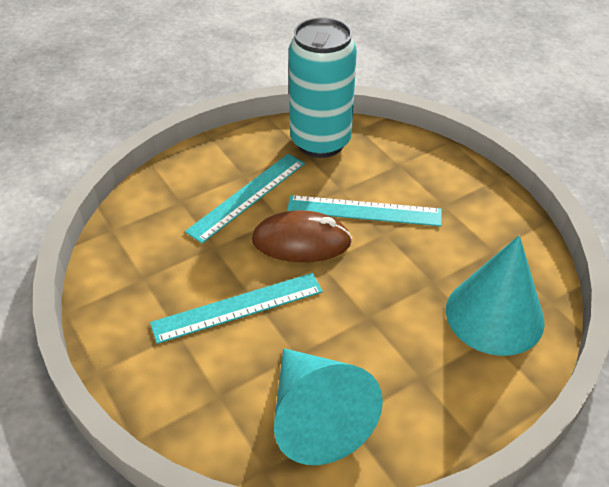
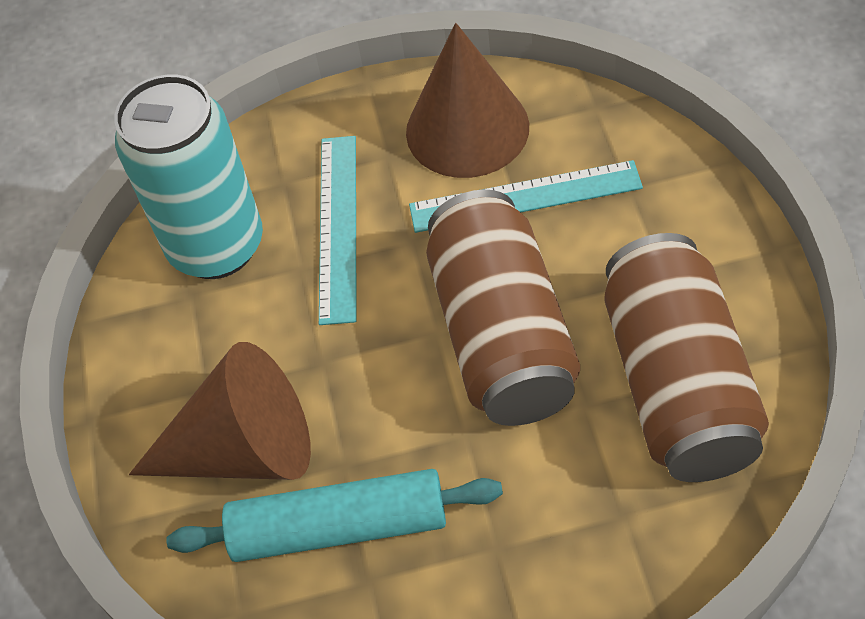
brown can: none = 0 -> [426,190,580,426] [604,233,769,482] = 2
brown cone: none = 0 -> [129,342,311,480] [406,23,529,178] = 2
brown mouse: [252,210,352,262] = 1 -> none = 0
turquoise cone: [274,348,383,465] [446,235,545,356] = 2 -> none = 0
turquoise rolling pin: none = 0 -> [166,469,503,562] = 1
turquoise ruler: [150,273,323,344] [185,154,305,244] [287,195,442,226] = 3 -> [319,136,357,325] [409,160,643,233] = 2

